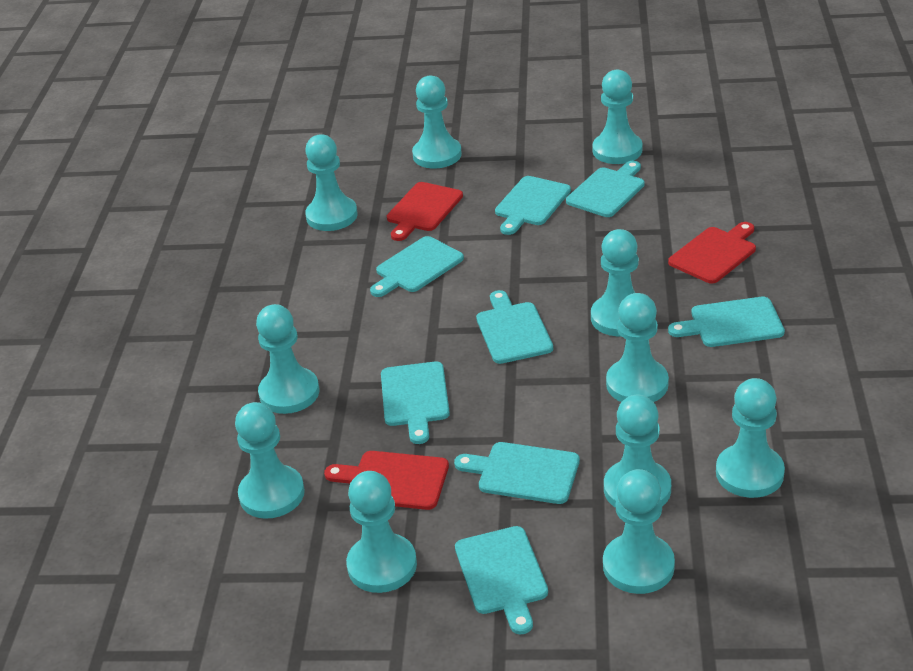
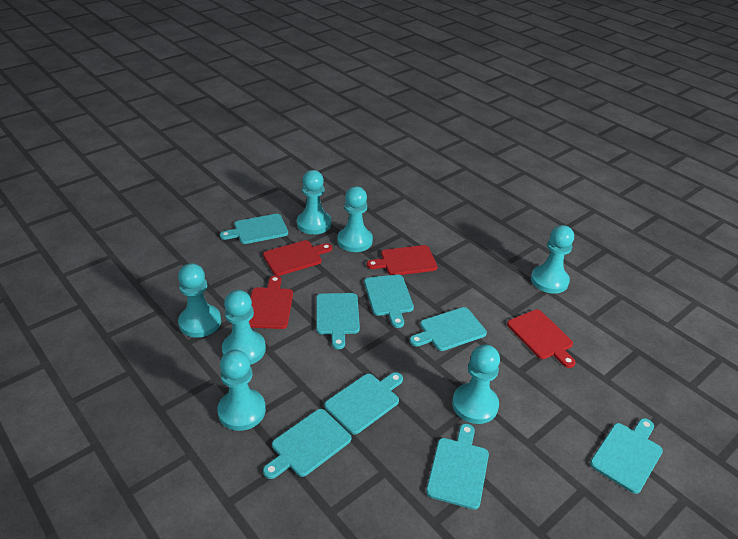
red cutting board: [324,451,449,510] [387,182,463,241] [668,222,756,284] = 3 -> [249,275,293,329] [263,240,332,276] [367,245,438,275] [507,309,576,368] = 4
turquoise pawn: [235,402,305,519] [256,304,320,414] [305,134,358,231] [346,471,417,593] [412,75,462,168] [591,229,638,336] [592,70,643,164] [603,469,675,594] [604,395,671,508] [606,293,669,402] [716,378,785,498] = 11 -> [178,263,221,338] [217,350,266,431] [222,290,266,365] [297,170,331,235] [337,186,373,252] [452,345,500,424] [531,225,574,294] = 7

